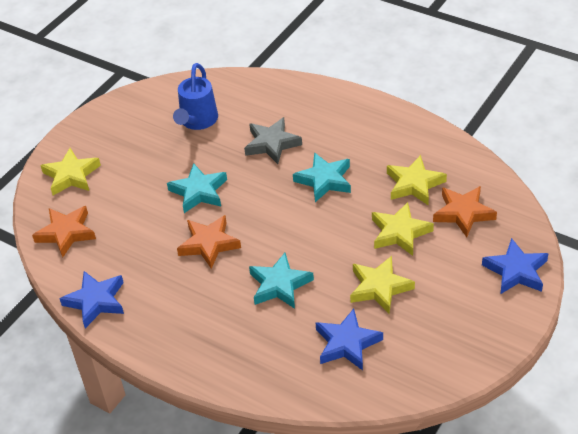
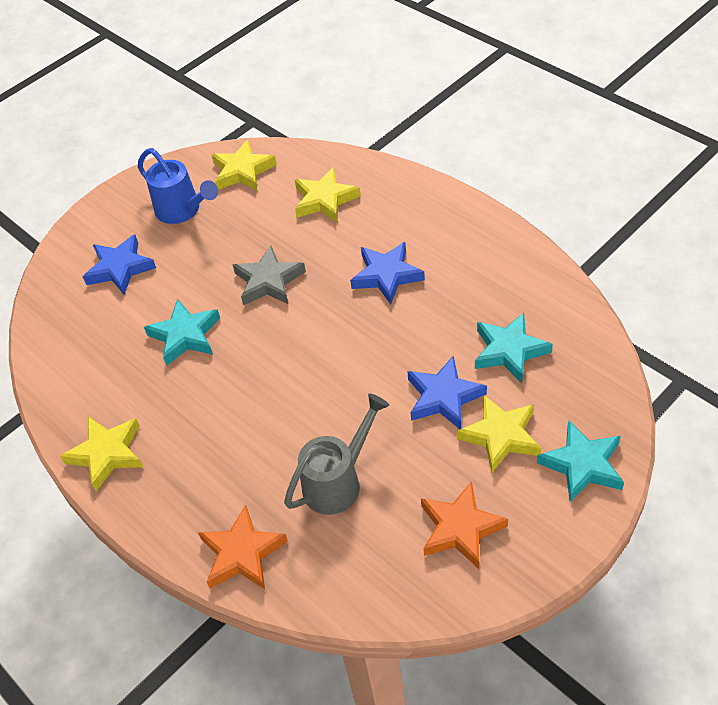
grey watering can: none = 0 -> [284,393,389,515] = 1
orange star: [32,206,96,257] [177,215,241,269] [433,186,497,237] = 3 -> [198,505,288,589] [421,481,508,569] = 2

